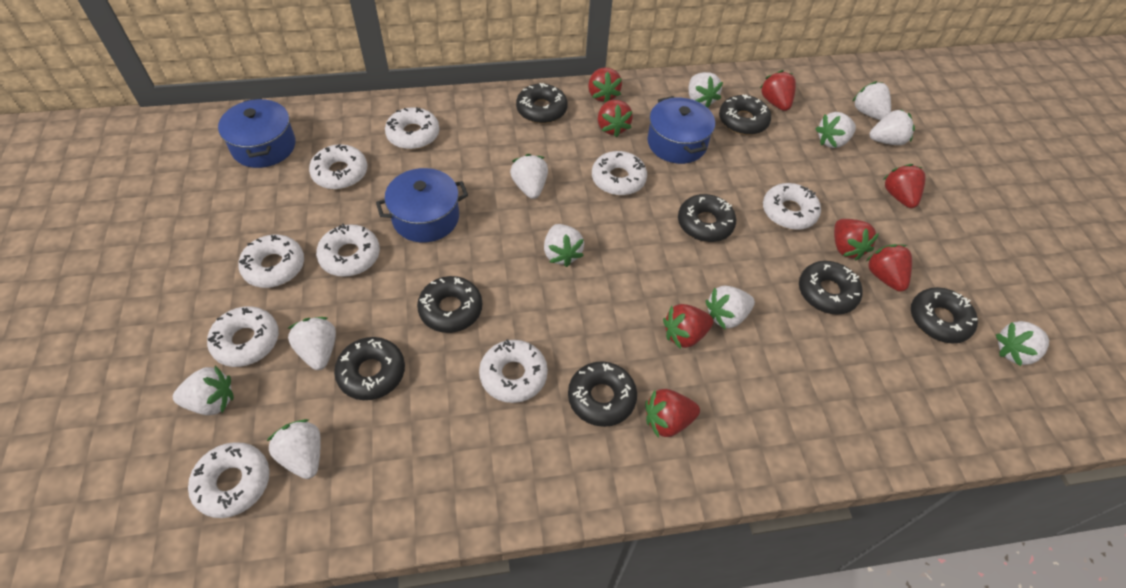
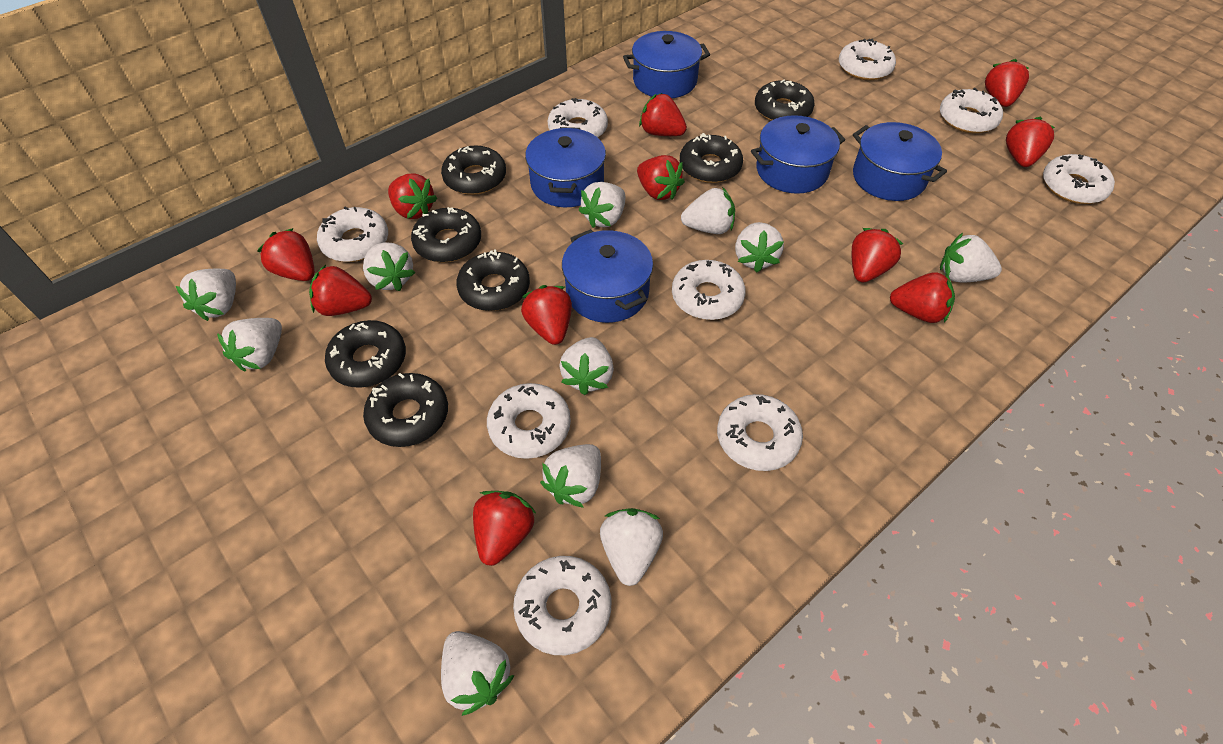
black donut: [334,337,405,400] [417,276,482,333] [516,83,568,123] [568,361,637,427] [678,194,736,242] [719,94,771,135] [799,261,863,315] [911,287,978,344] = 8 -> [325,320,406,388] [363,373,448,447] [411,207,481,263] [441,146,506,195] [456,249,530,311] [680,133,743,183] [755,80,815,121] = 7
blue pot: [218,98,295,168] [376,168,468,243] [647,96,715,164] = 3 -> [525,127,606,207] [562,229,653,323] [623,31,710,98] [751,115,845,194] [853,122,947,201] = 5
red strawberry: [588,68,622,102] [598,100,633,137] [645,389,700,438] [663,304,714,349] [760,70,796,111] [834,219,879,260] [866,244,912,292] [883,164,926,208] = 8 -> [258,228,315,281] [309,265,372,316] [388,173,437,219] [473,491,536,566] [521,285,572,345] [637,155,685,200] [639,93,687,136] [852,228,903,283] [890,272,955,323] [985,59,1029,107] [1006,117,1055,167] = 11

